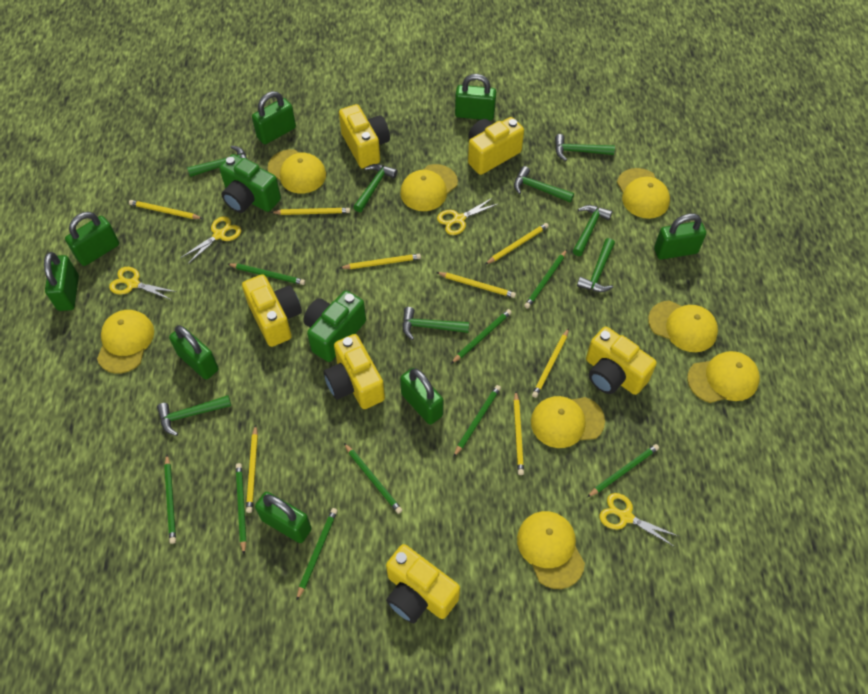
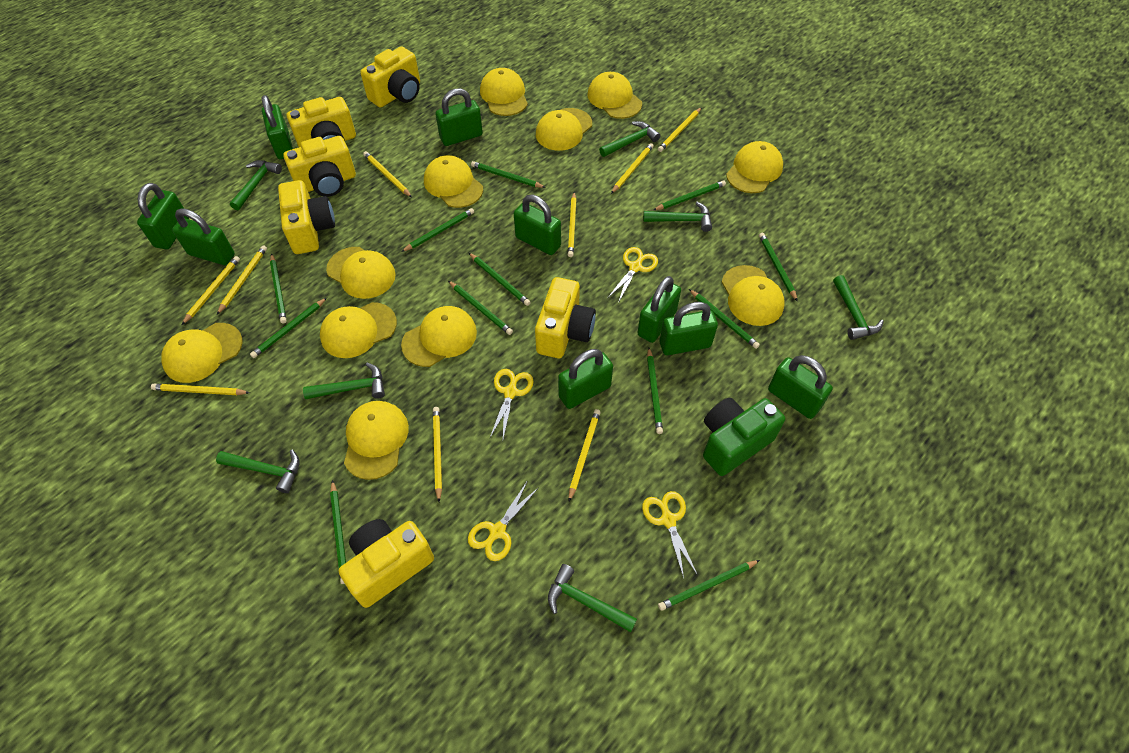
green camera: [219,154,281,213] [303,290,366,362] = 2 -> [703,398,785,476] = 1
green hammer: [157,395,231,436] [187,146,247,177] [353,164,397,213] [402,307,469,340] [514,166,574,203] [555,134,615,161] [573,205,612,256] [577,238,615,292] = 8 -> [216,450,300,493] [230,160,282,210] [303,363,385,399] [548,564,637,632] [599,121,660,157] [643,202,712,232] [833,275,884,340] = 7
green padlock: [44,252,79,311] [65,212,119,266] [169,325,219,380] [252,91,296,144] [255,492,312,543] [400,368,443,425] [455,74,496,120] [654,213,706,260] = 8 -> [137,183,189,249] [172,208,235,265] [261,95,293,159] [435,88,483,146] [514,195,561,255] [558,349,613,409] [637,276,681,343] [659,302,718,355] [768,355,833,419] = 9
green pencil: [164,455,176,544] [228,263,305,285] [236,463,247,554] [296,508,338,601] [344,443,402,514] [451,309,512,364] [454,385,501,457] [524,250,567,309] [587,444,659,497] = 9 -> [250,298,327,358] [270,253,287,324] [330,480,346,584] [401,208,474,252] [448,281,513,335] [469,253,531,306] [471,161,546,188] [647,348,663,434] [653,180,726,210] [658,560,760,611] [689,289,760,349] [759,233,798,302] = 12
yellow cap: [97,310,154,374] [268,149,326,194] [400,164,458,211] [517,511,585,589] [531,396,605,448] [617,168,670,219] [648,300,718,352] [687,351,760,403] = 8 -> [161,323,242,383] [320,302,397,358] [326,247,396,299] [344,401,409,480] [401,306,477,367] [424,155,483,208] [480,68,528,116] [536,108,592,151] [587,72,642,119] [722,265,785,326] [726,141,783,193] = 11
yellow pencil: [129,200,203,219] [246,425,258,513] [271,208,350,215] [340,254,421,269] [436,272,516,298] [485,223,549,264] [514,391,524,475] [532,328,569,398] = 8 -> [151,384,250,395] [182,256,240,325] [217,245,267,315] [363,151,412,197] [433,407,442,502] [568,192,577,257] [569,409,601,501] [611,143,654,194] [658,107,702,152] = 9

